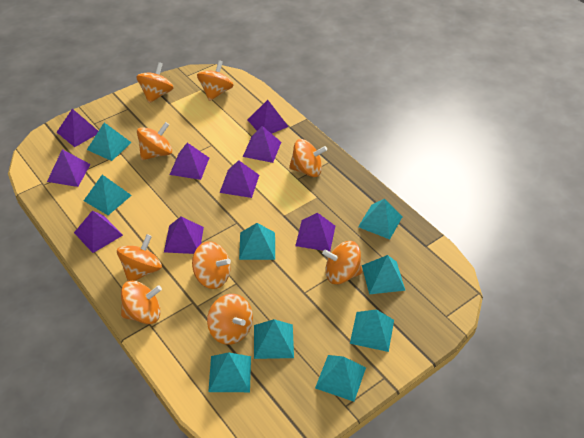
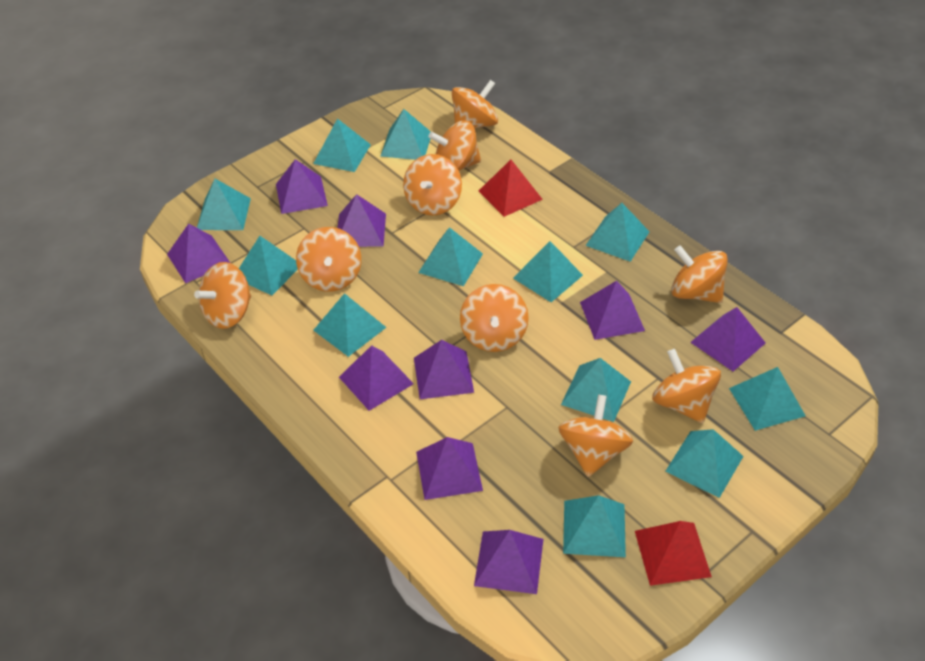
red pyramid: none = 0 -> [479,159,543,217] [635,521,712,586] = 2
turquoise pyramid: [84,175,132,215] [87,123,132,161] [208,352,251,392] [239,223,275,260] [254,319,294,359] [315,355,366,402] [350,309,394,352] [358,199,402,239] [362,255,406,294] = 9 -> [197,179,251,230] [239,236,298,295] [313,118,371,172] [313,293,387,357] [380,109,431,160] [418,227,483,286] [513,241,583,302] [561,358,631,422] [563,495,626,557] [585,203,649,262] [665,429,743,498] [729,367,806,431] = 12

